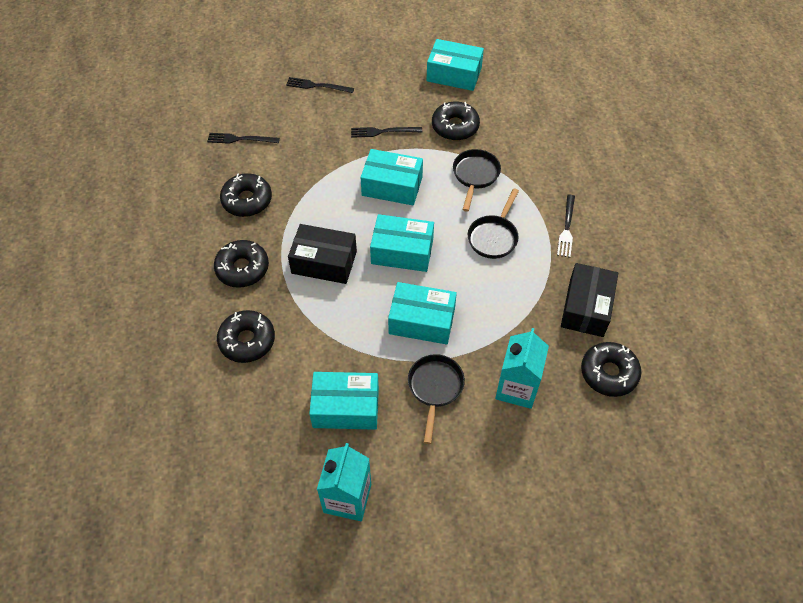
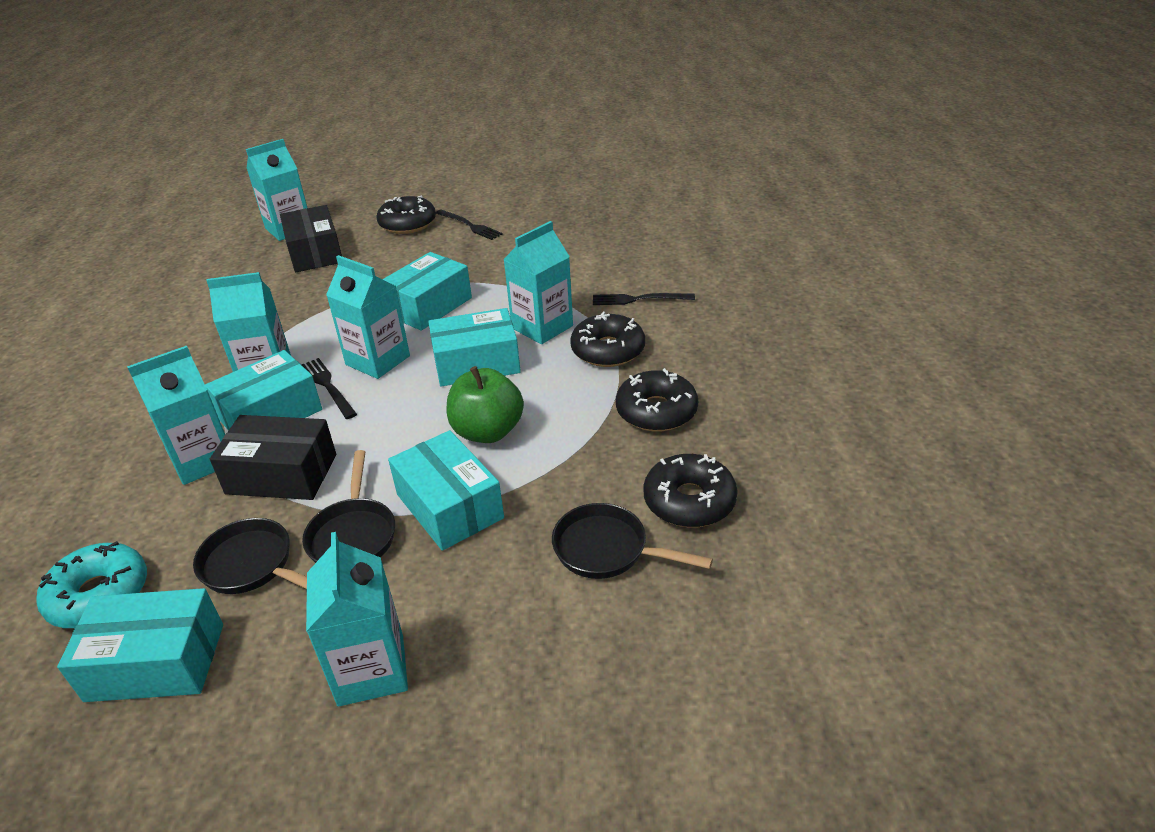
black donut: [214,240,269,288] [217,310,275,363] [220,173,272,217] [432,101,480,141] [581,342,641,397] = 5 -> [377,195,436,234] [570,312,645,367] [616,368,698,432] [643,454,738,527] = 4
black fork: [207,133,280,144] [286,77,354,93] [351,127,422,138] [557,195,575,257] = 4 -> [301,358,357,419] [436,210,503,240] [593,293,695,305] = 3
green apple: none = 0 -> [447,366,524,443] = 1
turquoise carton: [317,443,371,521] [495,328,549,409] = 2 -> [127,346,225,485] [206,272,291,372] [246,139,307,241] [306,532,408,706] [326,255,410,379] [503,221,573,344] = 6
turquoise donut: none = 0 -> [36,541,147,628] = 1

